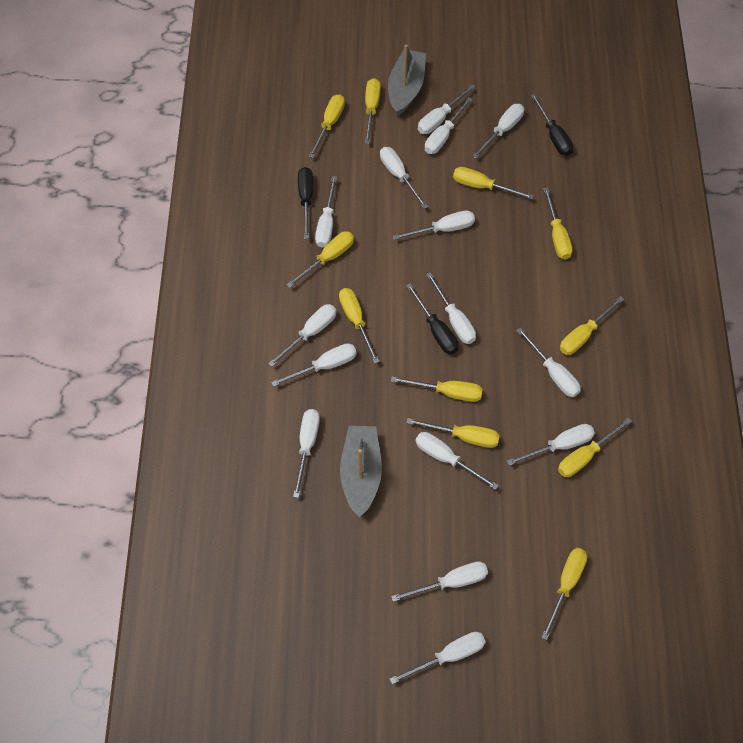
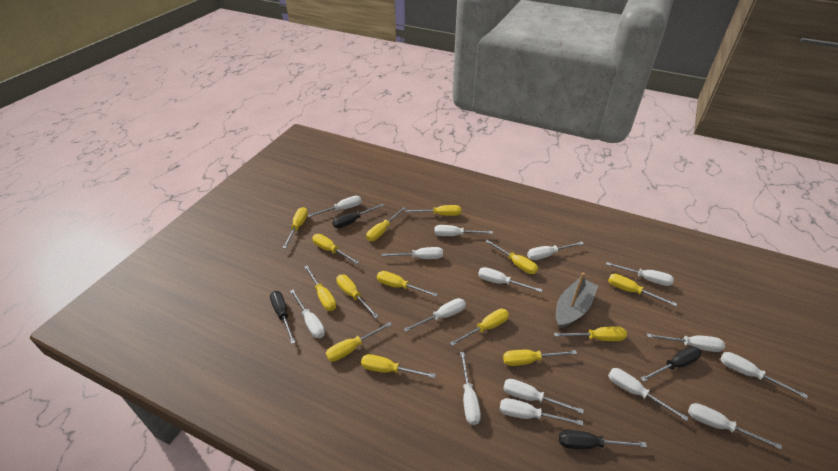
black screwdriver: [298,167,313,239] [406,283,459,354] [530,94,573,156] = 3 -> [270,291,296,344] [332,204,384,228] [559,430,647,449] [640,346,701,382] = 4
grey boat: [340,426,382,518] [388,44,426,116] = 2 -> [556,272,598,329] = 1
yellow screwdriver: [286,231,354,288] [309,94,345,158] [339,288,380,363] [365,78,381,144] [391,376,483,402] [406,418,500,448] [453,167,534,200] [541,548,587,640] [543,187,573,259] [558,417,632,477] [560,296,624,355] = 11 -> [282,207,308,249] [304,265,336,311] [312,234,359,264] [326,322,392,362] [336,275,379,319] [361,354,436,378] [366,207,406,241] [377,271,438,297] [405,205,461,216] [450,309,509,346] [485,240,538,274] [503,350,577,366] [554,326,627,341] [608,274,677,306] = 14

